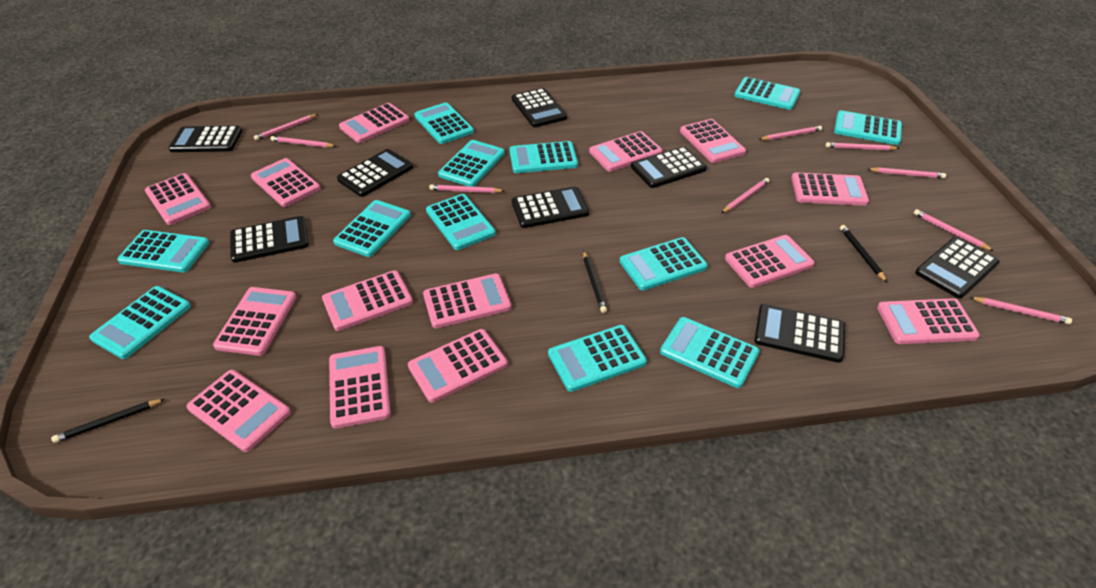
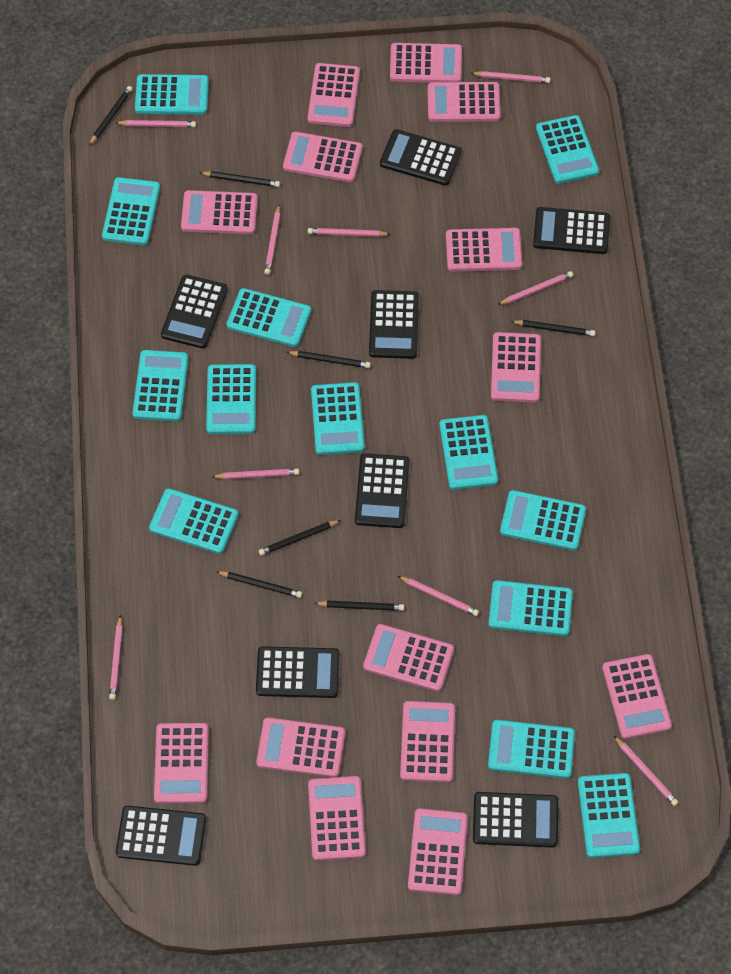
black pencil: [51,399,165,443] [583,251,607,313] [840,225,887,282] = 3 -> [89,86,133,146] [199,171,280,187] [216,571,302,598] [259,520,341,556] [287,351,371,368] [314,600,404,611] [511,320,595,336] = 7
turquoise calculator: [89,286,191,359] [117,230,209,273] [333,200,411,257] [414,102,474,144] [426,194,496,250] [438,140,505,187] [509,141,578,173] [548,325,647,392] [620,237,708,291] [660,317,760,388] [734,77,800,110] [834,110,902,145] = 12 -> [102,177,160,245] [132,350,189,421] [135,74,209,114] [149,488,239,554] [206,364,256,434] [227,288,311,347] [311,382,365,455] [439,415,498,490] [488,720,575,779] [489,580,573,636] [500,490,586,550] [536,115,599,184] [578,773,640,858] = 13

